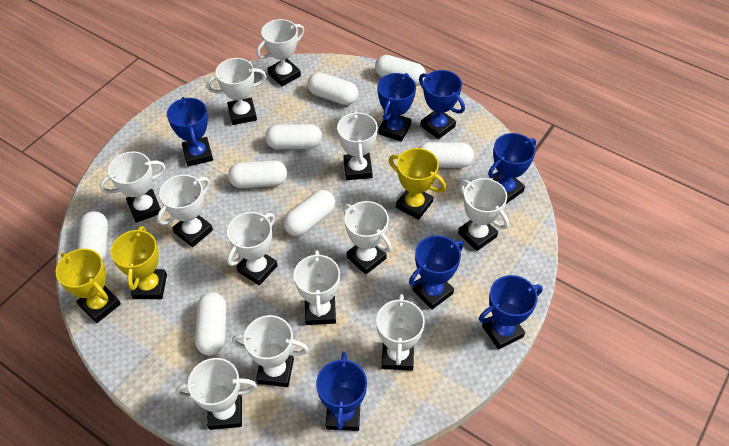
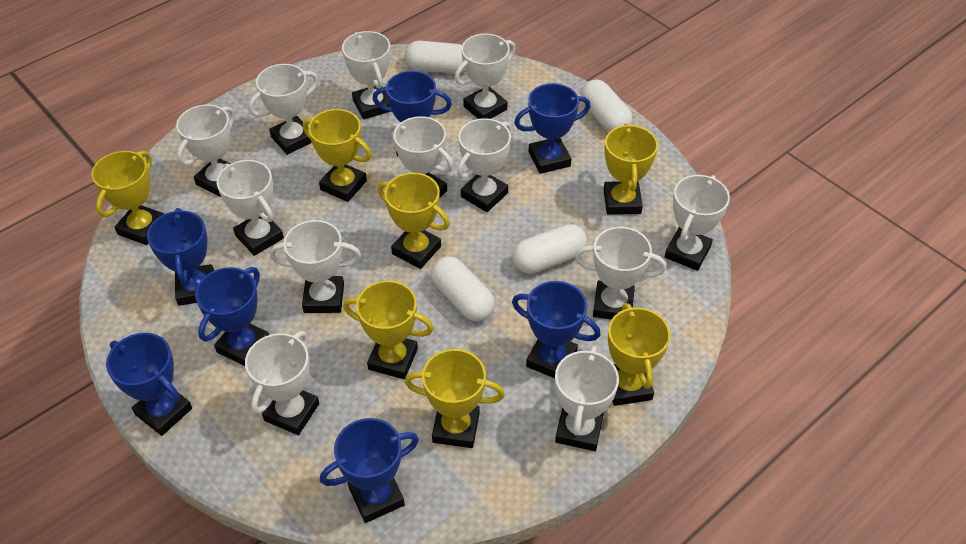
white capsule: [77,211,108,261] [195,292,226,355] [228,160,287,188] [265,124,322,149] [284,190,335,236] [307,72,358,105] [375,55,426,86] [418,142,474,168] = 8 -> [405,41,465,74] [431,256,495,322] [512,224,587,274] [581,79,633,132] = 4
yellow trophy: [56,248,121,323] [110,226,167,299] [389,148,446,220] = 3 -> [91,151,164,245] [303,109,372,202] [343,280,434,379] [378,173,450,269] [405,349,505,448] [603,123,658,215] [608,303,670,406] = 7

